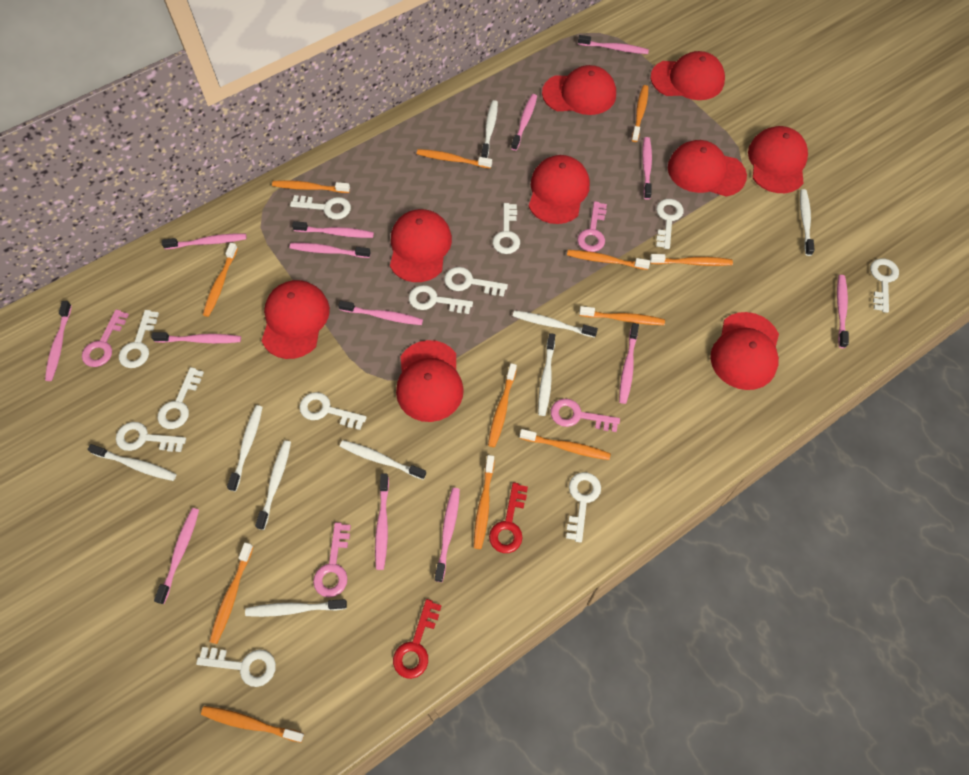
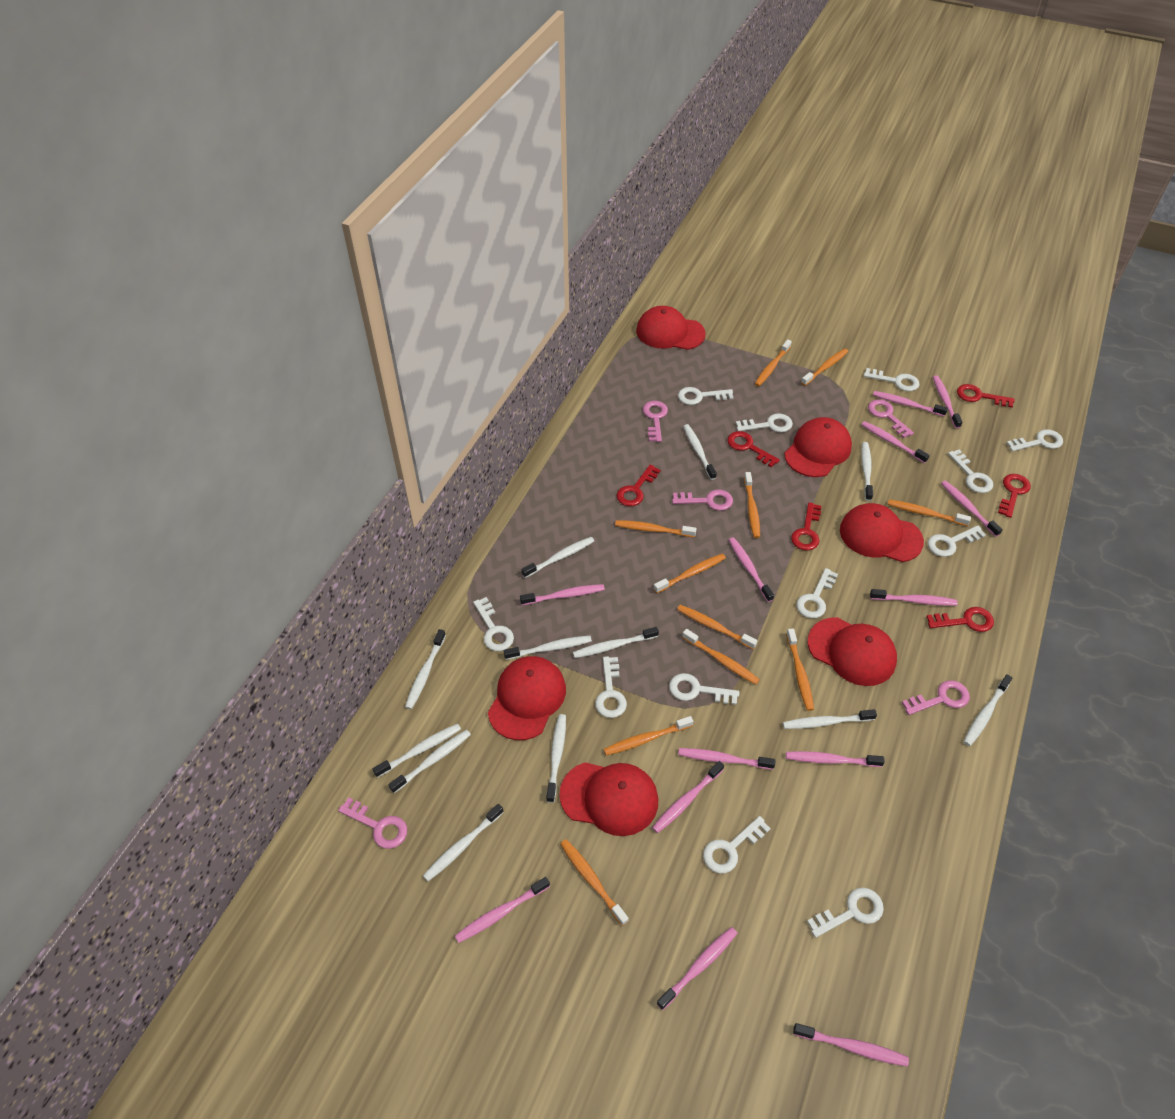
orange toothbrush: [201,706,304,743] [203,243,238,317] [209,543,253,644] [272,180,350,193] [417,149,492,169] [474,455,495,549] [488,363,517,447] [520,429,611,460] [567,250,650,270] [579,306,665,325] [632,85,648,142] [650,254,733,266] = 12 -> [560,839,629,926] [603,716,693,756] [615,520,697,537] [653,553,726,593] [677,605,758,649] [682,629,760,685] [744,472,760,538] [755,339,792,386] [786,629,814,711] [801,348,848,386] [887,500,971,526] = 11
pink key: [82,309,129,367] [313,522,351,597] [551,398,620,432] [577,201,607,252] = 4 -> [338,797,407,849] [643,401,668,442] [672,489,733,511] [868,399,914,438] [902,680,970,715] = 5
pink toothbrush: [45,301,72,381] [151,332,241,343] [154,508,199,604] [162,234,247,249] [290,243,371,258] [292,221,374,238] [338,301,423,325] [375,474,389,570] [435,488,460,582] [511,94,537,151] [578,35,649,54] [619,323,639,404] [642,137,652,200] [837,275,849,348] = 14 -> [455,877,550,943] [520,584,605,605] [652,761,724,833] [657,927,737,1010] [678,748,776,770] [729,537,774,602] [786,751,885,767] [793,1023,909,1067] [861,421,930,463] [870,589,957,606] [873,391,948,417] [933,375,963,428] [941,481,1003,537] = 13
red cap: [262,280,330,359] [390,209,452,282] [396,340,464,422] [529,155,590,224] [542,65,616,115] [651,51,725,100] [668,140,747,196] [710,312,779,390] [748,126,808,193] = 9 -> [488,656,566,740] [559,762,658,836] [636,306,706,350] [784,417,852,477] [808,617,897,686] [840,503,924,562] = 6
red key: [393,599,441,679] [489,482,528,553] = 2 -> [617,465,660,506] [727,431,780,468] [791,502,821,550] [926,607,994,632] [957,384,1014,408] [998,474,1031,518] = 6
white toothbrush: [87,444,177,481] [227,405,263,491] [245,599,347,617] [255,440,291,530] [340,440,426,480] [481,100,498,158] [513,310,598,338] [538,333,555,416] [800,189,815,256] = 9 -> [373,724,461,778] [389,729,471,793] [405,629,446,709] [423,804,504,881] [504,636,592,660] [521,537,594,578] [546,714,566,803] [573,627,659,658] [683,424,717,480] [783,709,877,729] [861,442,873,501] [964,674,1012,746] = 12

